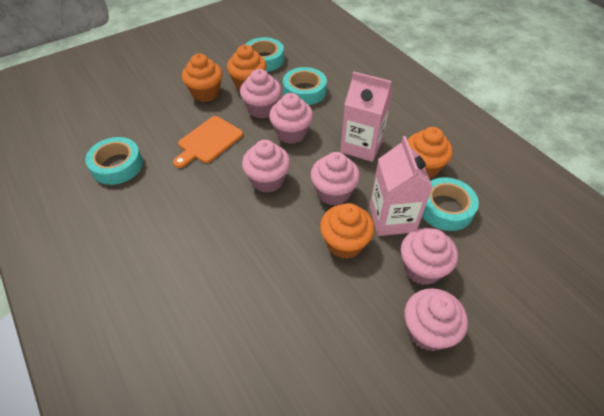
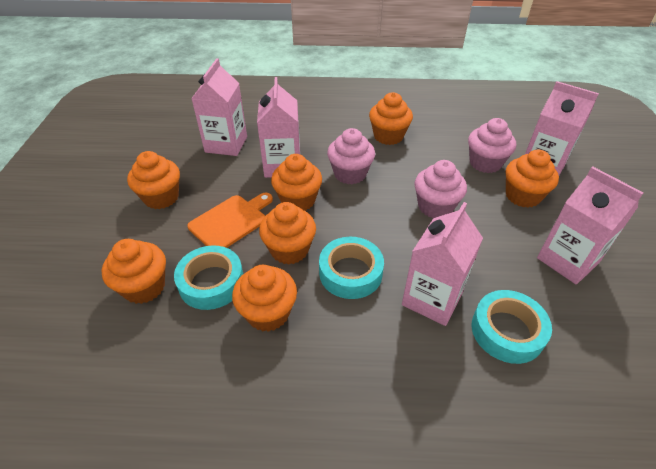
orange cupcake: [182,53,223,102] [227,45,267,91] [320,203,374,259] [407,127,453,179] = 4 -> [102,239,166,304] [127,151,180,209] [232,265,297,332] [259,202,316,265] [271,154,322,211] [369,92,413,145] [506,150,559,208] = 7
pink carton: [340,71,392,162] [370,136,433,236] = 2 -> [191,58,247,156] [257,77,300,178] [402,202,483,326] [525,81,599,175] [537,167,643,284] = 5
pink cupcake: [240,69,282,118] [242,140,290,193] [269,93,313,144] [310,152,360,205] [401,228,458,285] [404,288,468,351] = 6 -> [327,128,375,184] [414,160,467,218] [468,118,516,173] = 3
turquoise tape: [85,137,143,185] [245,37,284,72] [283,67,327,105] [422,177,479,231] = 4 -> [174,246,243,310] [319,237,384,299] [472,290,552,364] = 3

